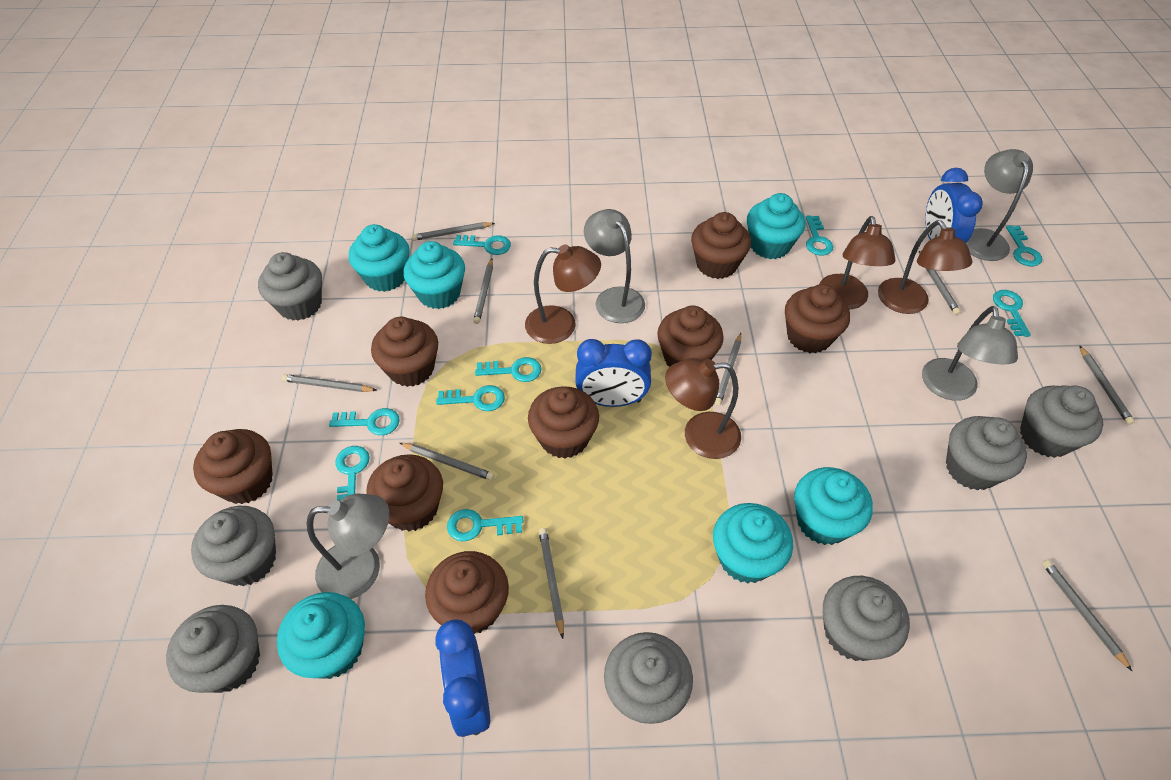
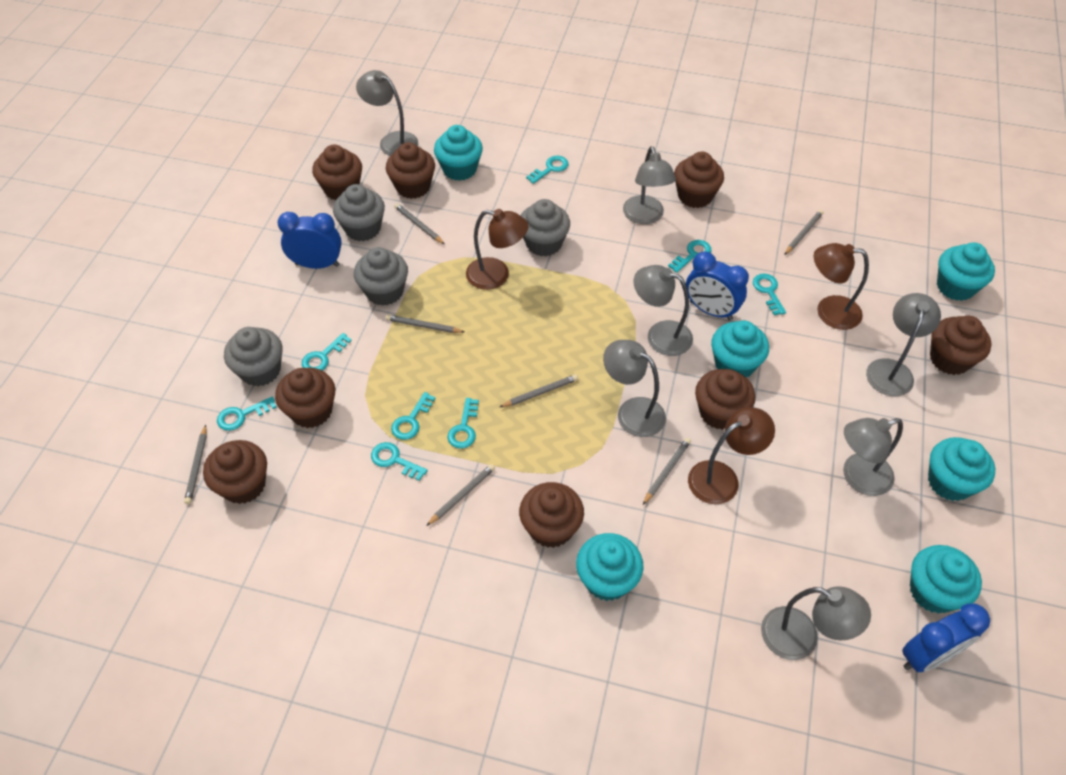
brown lamp: [525,244,601,344] [665,358,741,459] [819,216,896,309] [878,220,973,314] = 4 -> [466,209,529,290] [688,407,775,504] [814,243,869,330] = 3
grey cupcake: [166,605,260,693] [191,506,276,586] [258,252,322,321] [604,632,693,724] [823,576,910,661] [946,416,1027,490] [1020,385,1103,458] = 7 -> [224,327,282,387] [333,184,385,241] [354,247,408,306] [520,199,570,257] = 4
grey lamp: [307,494,389,599] [584,209,645,323] [922,306,1018,401] [966,149,1033,261] = 4 -> [356,70,418,156] [603,340,666,437] [623,146,676,224] [633,265,693,356] [761,586,871,660] [843,418,903,496] [866,293,941,396] = 7
grey pencil: [282,374,377,392] [400,443,494,481] [412,222,495,241] [473,258,493,324] [539,528,564,639] [714,333,741,406] [919,251,961,315] [1042,560,1132,671] [1079,345,1135,425] = 9 -> [184,425,207,504] [386,314,464,333] [395,203,444,244] [426,464,495,526] [500,374,578,407] [643,438,691,505] [784,210,823,255] = 7
turquoise key: [329,408,400,435] [335,446,369,501] [436,385,505,411] [447,509,524,541] [453,235,511,255] [475,357,542,382] [806,215,833,256] [993,290,1031,337] [1006,226,1042,267] = 9 -> [217,397,277,431] [302,333,352,371] [371,442,428,481] [391,392,436,440] [447,398,479,449] [526,156,569,184] [668,240,711,273] [753,274,786,315] = 8

